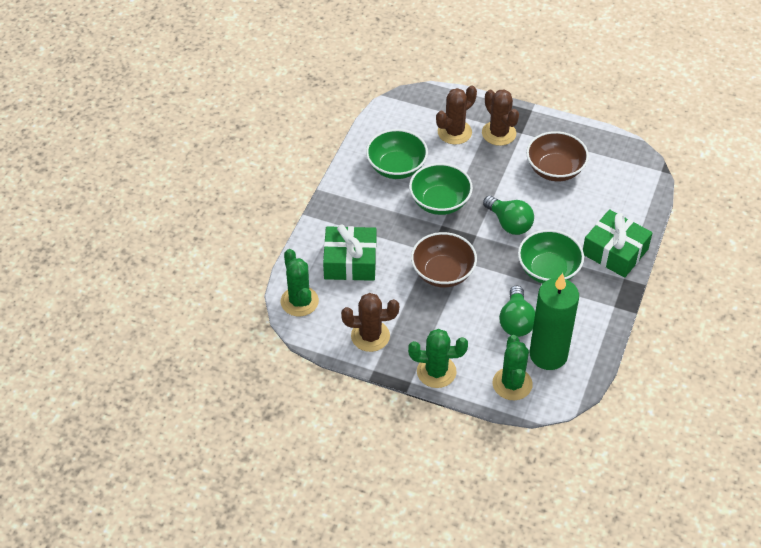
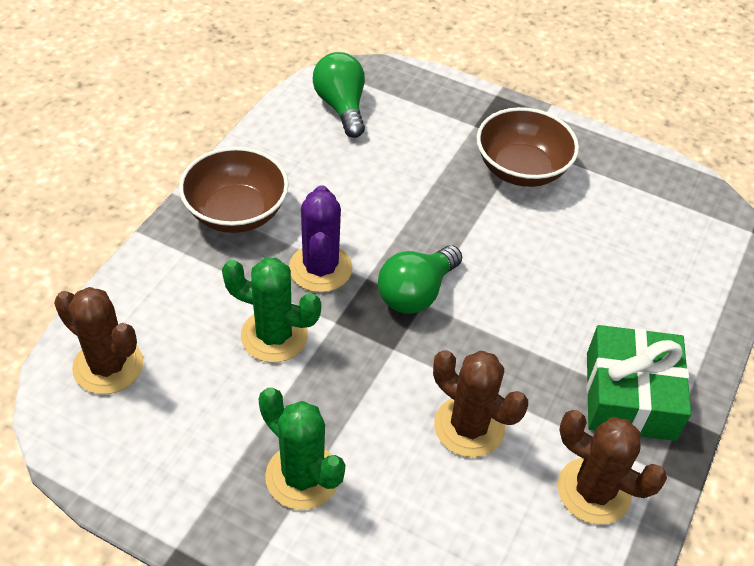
green bowl: [366,129,428,179] [409,163,473,215] [518,230,584,284] = 3 -> none = 0
green cactus: [280,249,319,316] [408,329,468,388] [493,335,533,400] = 3 -> [222,258,321,363] [258,387,345,510] = 2
green candle: [530,273,579,370] = 1 -> none = 0
green gift: [323,224,376,281] [583,209,653,278] = 2 -> [586,325,691,441] = 1
purple cactus: none = 0 -> [289,185,353,292] = 1

